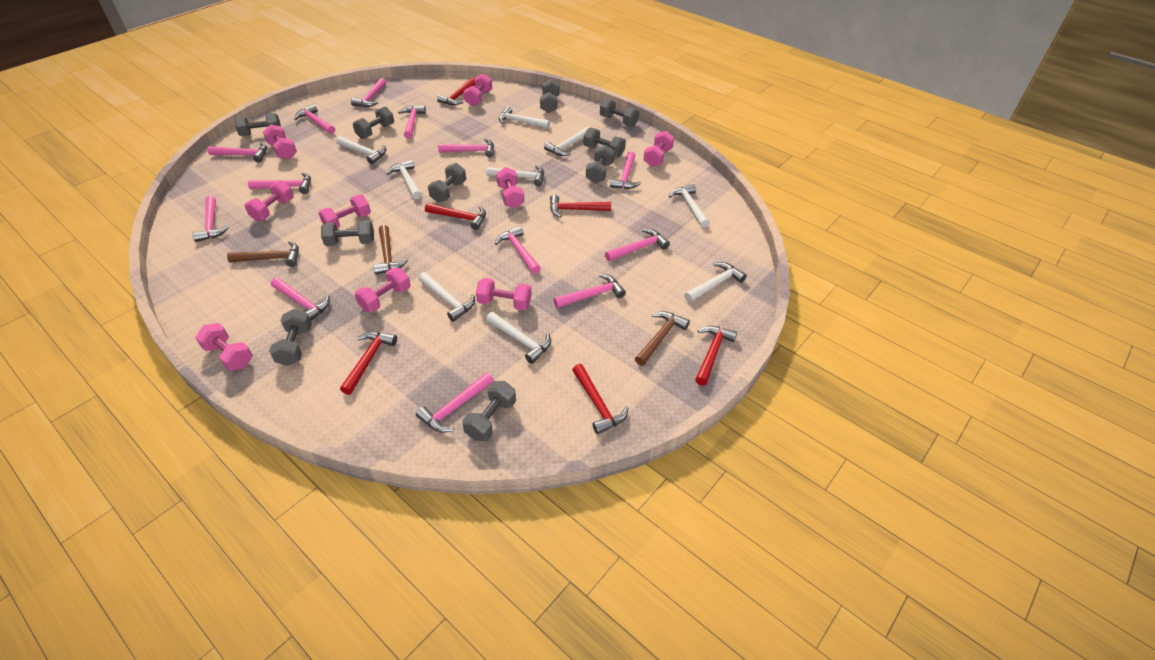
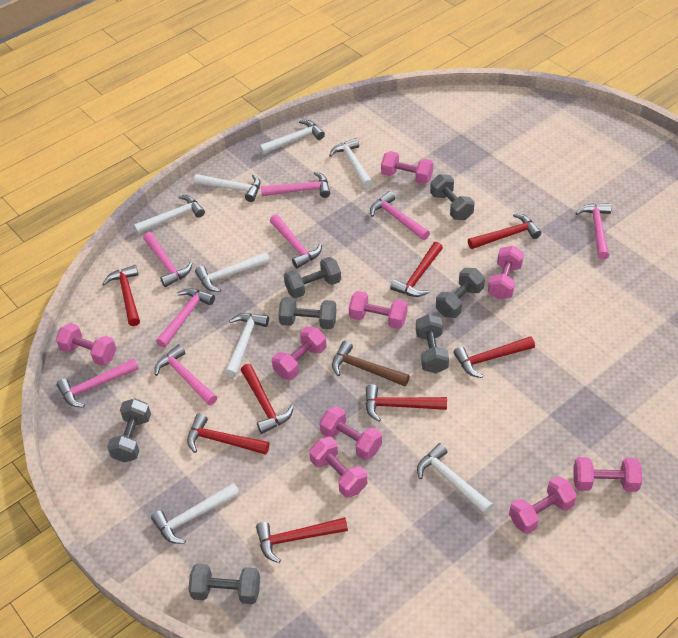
brown hammer: [227,241,299,267] [373,225,408,275] [635,311,690,366] = 3 -> [332,341,410,386] = 1
grey dumbbell: [234,113,281,136] [269,309,312,366] [321,220,374,246] [353,107,394,139] [428,163,466,203] [462,381,516,441] [540,79,559,113] [584,128,626,157] [586,145,615,183] [600,98,639,127] = 10 -> [107,398,151,462] [188,564,260,604] [278,297,337,329] [284,257,341,298] [416,314,449,373] [430,174,475,220] [436,268,485,318] = 7
pink hammer: [192,196,229,242] [207,143,267,163] [248,173,311,194] [271,277,330,321] [294,104,335,134] [351,78,386,107] [398,106,426,139] [416,373,494,433] [438,138,494,158] [495,226,541,274] [553,274,626,308] [605,229,670,261] [610,151,641,189] = 13 -> [57,358,139,408] [143,232,192,287] [154,344,217,405] [156,288,215,348] [261,172,330,198] [270,214,322,269] [370,191,430,240] [575,203,612,259] = 8
red hammer: [340,332,397,395] [425,203,486,230] [437,78,475,105] [550,195,611,218] [572,364,629,434] [695,326,737,386] = 6 -> [103,265,140,326] [187,414,269,455] [241,364,294,434] [256,517,348,563] [365,384,447,422] [390,242,443,297] [454,336,535,378] [468,213,542,249] = 8
white hammer: [336,136,386,164] [386,160,421,199] [418,272,475,322] [486,165,544,186] [486,312,551,364] [499,106,550,129] [544,127,590,156] [669,184,710,227] [684,262,747,302] = 9 -> [134,195,205,234] [151,483,240,544] [194,174,260,202] [195,252,270,292] [225,313,269,377] [259,120,325,154] [329,138,373,188] [417,443,493,515] = 8

